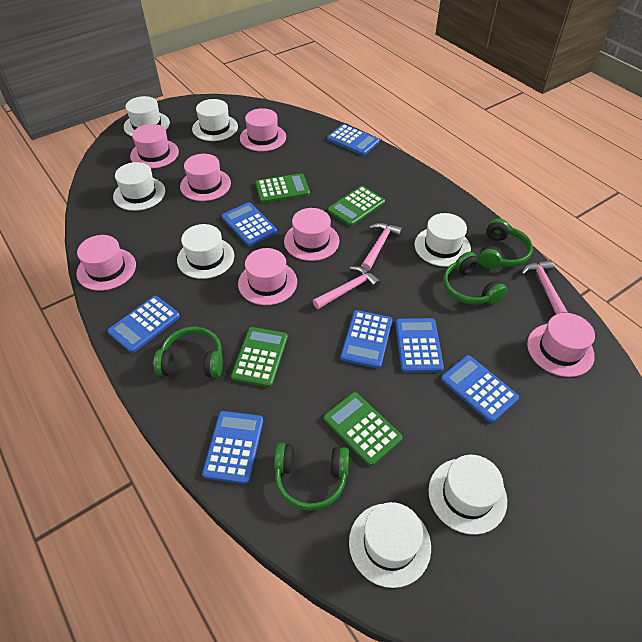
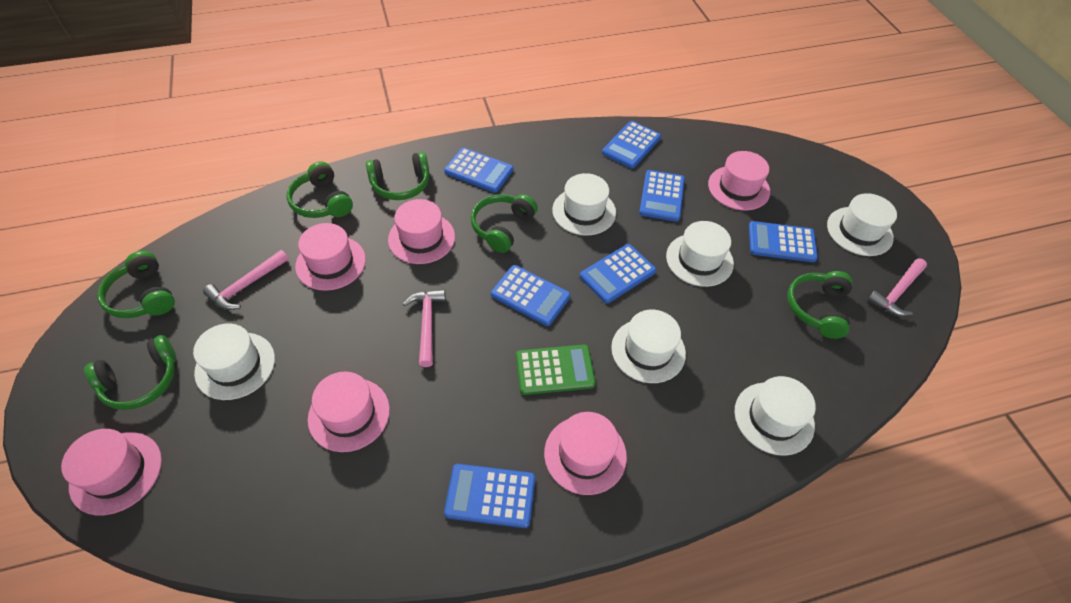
green calculator: [231,327,288,387] [255,173,310,203] [324,392,402,466] [328,186,385,226] = 4 -> [516,344,596,395] = 1
green headphones: [153,327,223,378] [274,443,349,511] [443,252,508,305] [478,218,533,269] = 4 -> [84,335,176,410] [97,251,175,318] [287,161,353,218] [366,152,429,200] [471,194,538,253] [787,271,852,339] = 6
pink hat: [76,235,136,291] [130,124,179,169] [180,154,231,201] [238,248,297,305] [240,108,286,152] [284,208,339,261] [527,313,595,377] = 7 -> [61,429,162,515] [295,223,366,291] [308,372,390,452] [388,199,455,264] [544,412,627,495] [708,151,770,210] = 6
white hat: [113,162,166,211] [124,96,170,136] [177,224,234,279] [192,99,238,141] [349,502,431,588] [414,213,471,267] [428,455,507,535] = 7 -> [193,323,275,400] [552,173,616,235] [611,310,686,383] [666,221,734,287] [735,376,816,456] [827,193,897,256] = 6

